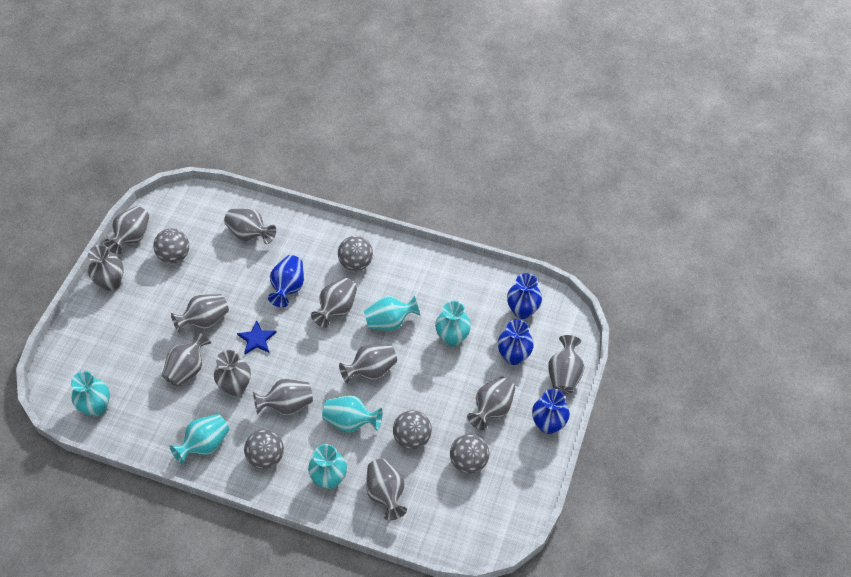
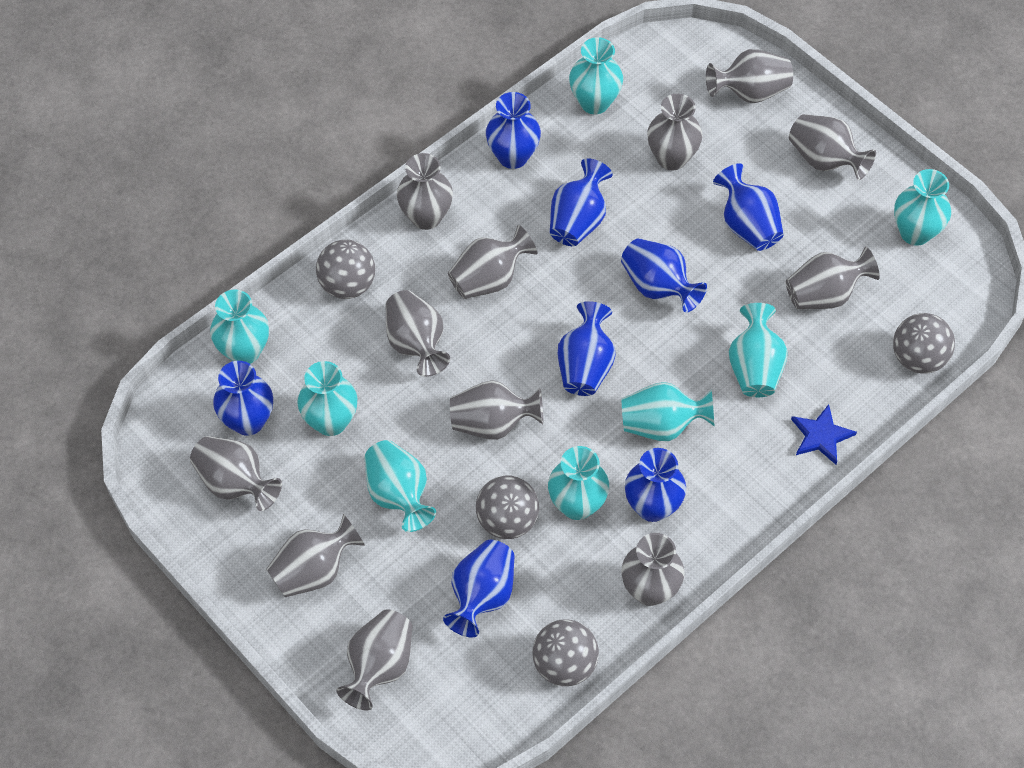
blue vase: [268,255,304,307] [498,319,534,365] [507,273,542,319] [532,389,570,434] = 4 -> [213,361,273,436] [443,540,515,637] [486,92,541,169] [550,158,613,246] [558,301,616,396] [621,238,707,313] [625,448,686,522] [713,163,784,251] = 8
grey ball: [154,228,189,264] [244,429,284,469] [338,236,373,271] [393,410,432,449] [450,434,489,474] = 5 -> [316,240,375,299] [476,476,539,539] [532,619,599,686] [893,313,955,374] = 4
turquoise vase: [71,371,110,417] [169,414,229,465] [308,444,347,489] [322,396,383,433] [364,295,420,331] [435,301,471,346] = 6 -> [210,290,269,364] [297,361,357,436] [364,440,436,532] [548,446,609,520] [569,37,623,114] [622,382,714,441] [729,303,788,397] [894,169,951,246] = 8

